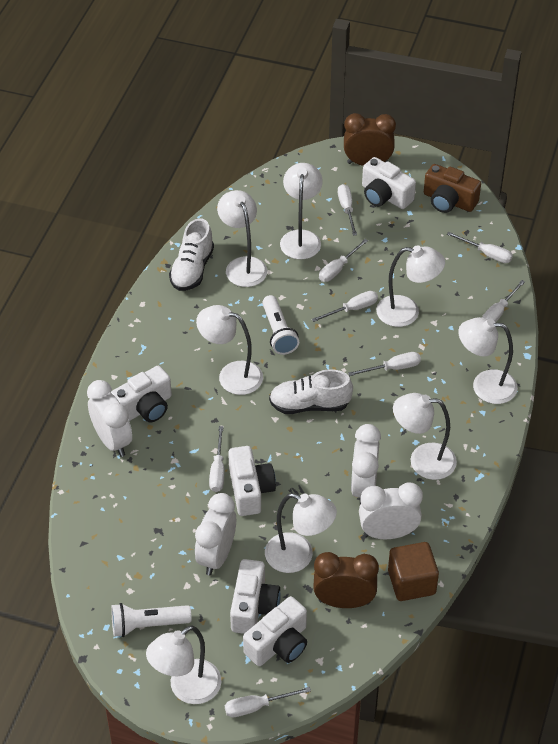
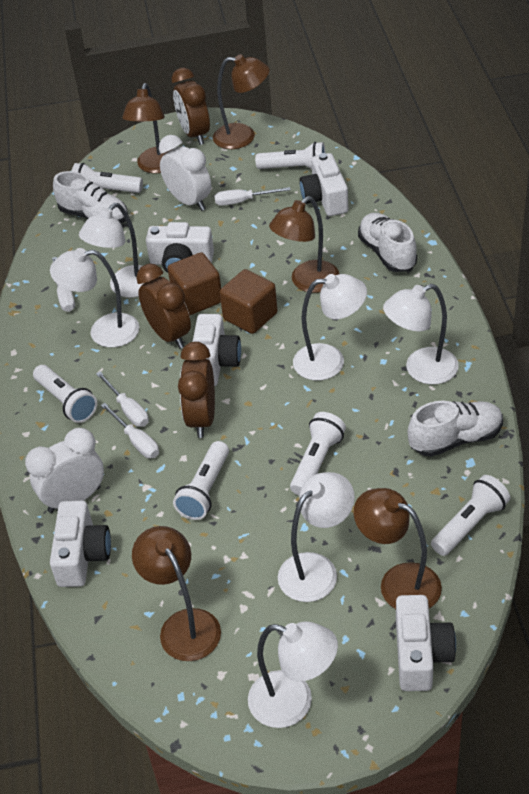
brown camera: [424,164,481,213] = 1 -> none = 0
brown clock: [313,552,379,608] [344,113,396,166] = 2 -> [136,264,191,349] [172,68,210,145] [178,342,215,438] = 3
brown cube: [388,542,439,601] = 1 -> [167,252,221,315] [220,269,277,334] = 2
brown lamp: none = 0 -> [122,83,173,173] [132,526,221,661] [213,54,270,149] [269,196,339,293] [354,488,442,609] = 5
white clock: [87,380,132,457] [195,493,236,576] [351,424,381,504] [359,483,423,539] = 4 -> [25,428,104,513] [159,135,211,211] = 2
white flashlight: [111,603,192,637] [262,295,299,355] = 2 -> [33,365,97,423] [72,163,143,193] [173,441,229,520] [255,142,326,169] [290,412,346,496] [431,475,510,556] = 6
white lamp: [146,626,221,704] [196,305,263,395] [217,190,267,287] [265,493,337,573] [280,163,323,259] [376,245,445,327] [393,393,457,480] [458,317,518,404] = 8 -> [50,248,139,347] [79,203,144,298] [248,621,338,728] [278,472,355,602] [293,274,367,381] [383,284,459,385] = 6
white screwdriver: [209,426,224,492] [225,687,311,717] [312,291,378,322] [319,239,368,282] [338,184,357,236] [348,352,421,376] [447,232,513,263] [482,280,525,323] = 8 -> [52,257,75,312] [96,372,149,427] [101,403,159,458] [214,187,291,206] = 4
white shoe: [169,218,214,291] [269,369,353,414] = 2 -> [53,171,128,224] [358,213,417,272] [408,401,503,457] = 3

